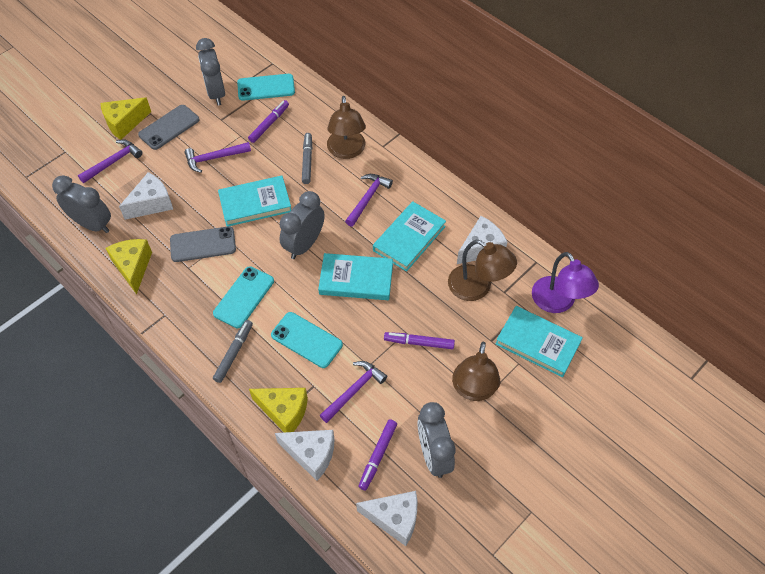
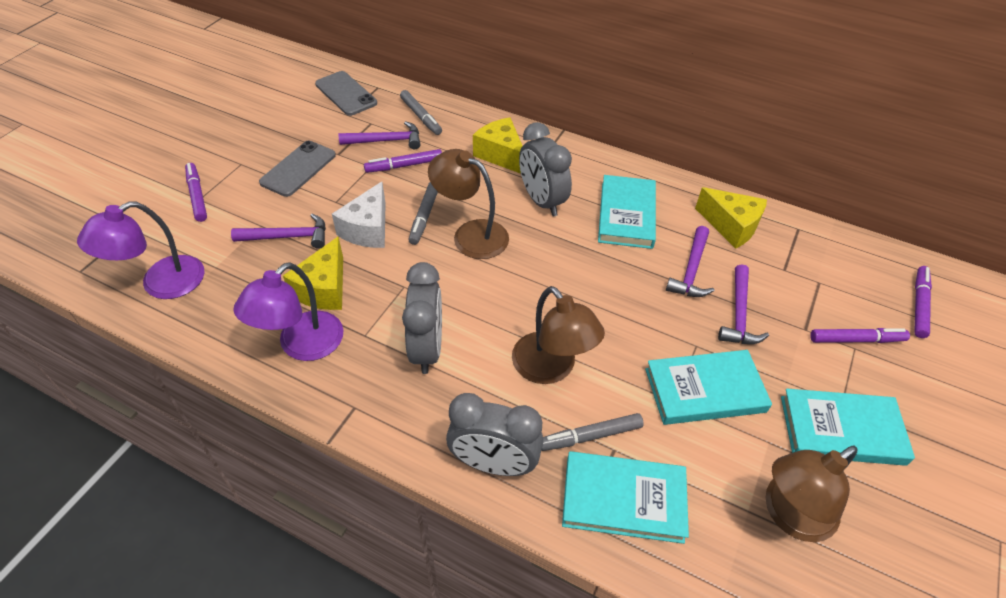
grey clock: [52,175,111,233] [196,38,225,105] [280,191,325,259] [417,402,455,478] = 4 -> [402,262,442,374] [446,393,543,476] [519,122,572,216] = 3
grey marker: [213,320,253,383] [302,133,312,184] = 2 -> [400,90,442,135] [408,182,438,245] [541,413,644,451] = 3
purple lamp: [532,252,599,313] = 1 -> [77,201,205,299] [233,262,344,361] = 2
purple marker: [248,100,289,143] [359,419,397,490] [384,332,455,349] = 3 -> [185,163,207,222] [364,149,442,173] [810,328,910,343] [914,266,932,338] = 4
turquoise phone: [213,266,274,328] [237,74,295,101] [271,312,343,368] = 3 -> none = 0
white cheese: [119,172,173,220] [275,430,334,481] [356,491,417,546] [457,216,507,264] = 4 -> [332,182,385,248] = 1

